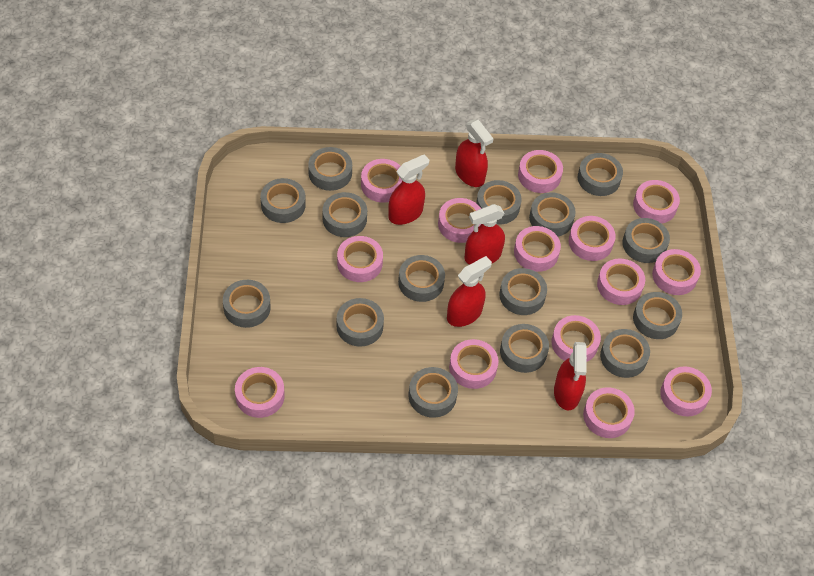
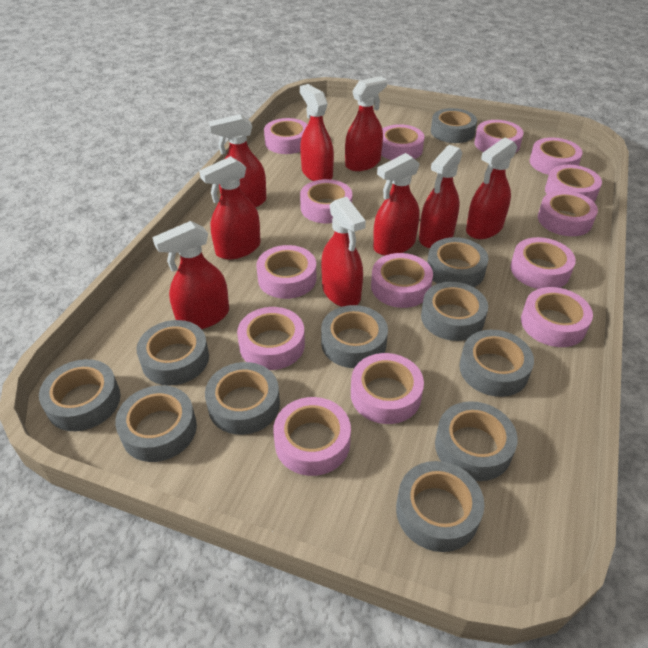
grey tape: [223,280,271,328] [260,178,306,223] [308,147,352,191] [322,192,367,237] [336,298,384,347] [398,255,445,302] [409,367,458,418] [476,180,522,224] [499,268,547,315] [500,324,549,373] [529,192,576,236] [578,153,623,196] [600,329,650,378] [622,218,670,263] [633,292,682,339] = 15 -> [39,359,121,431] [115,385,197,462] [137,320,209,385] [205,362,280,435] [321,305,388,368] [396,461,484,552] [421,282,488,341] [427,237,489,287] [431,108,477,143] [435,401,518,481] [459,330,534,397] = 11
red spray bottle: [388,154,429,225] [447,256,492,327] [455,119,493,187] [464,204,505,265] [554,342,587,410] = 5 -> [152,221,229,329] [199,156,261,259] [209,114,266,207] [300,84,334,181] [321,197,366,307] [345,76,387,171] [373,153,420,256] [419,145,462,248] [466,137,517,239] = 9

